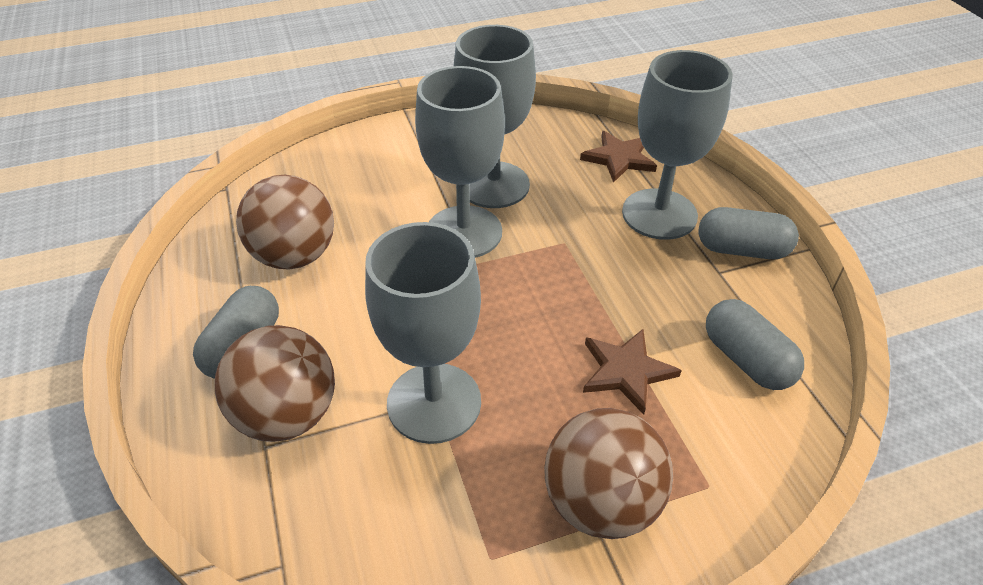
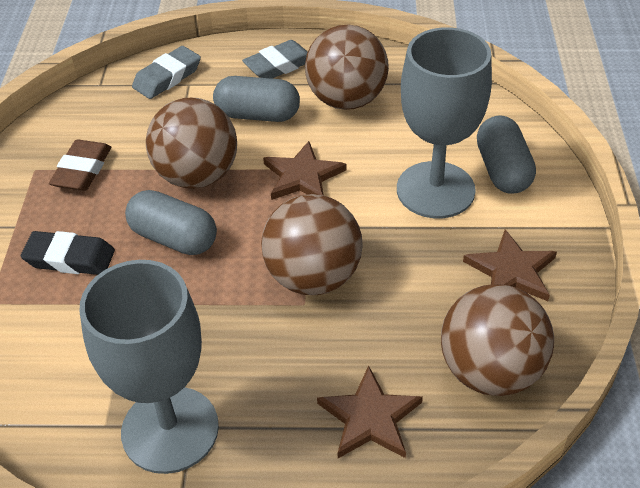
black eraser: none = 0 -> [21,231,115,275] = 1
brown ball: [215,325,335,442] [236,175,334,270] [544,408,673,539] = 3 -> [146,98,237,189] [261,194,363,295] [305,25,389,110] [441,284,554,396] = 4
brown eraser: none = 0 -> [49,140,111,191] = 1
brown star: [580,131,657,183] [583,329,682,415] = 2 -> [263,141,346,200] [317,365,423,458] [463,229,557,301] = 3
grey eraser: none = 0 -> [132,46,201,99] [242,40,308,79] = 2
grey goblet: [365,222,481,444] [415,66,505,258] [454,25,536,208] [622,50,733,240] = 4 -> [80,260,219,474] [397,27,492,218] = 2

